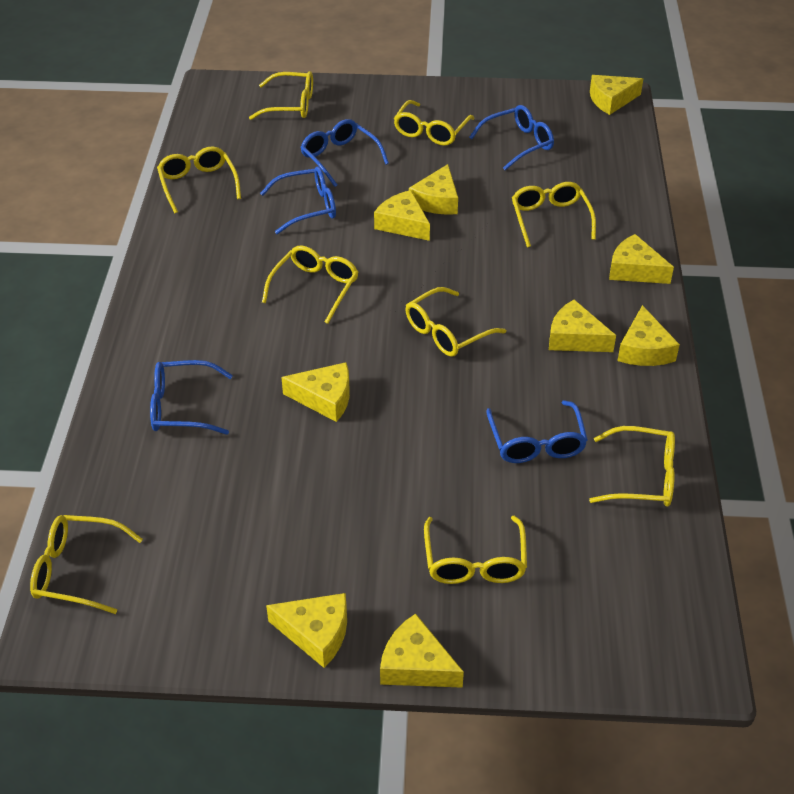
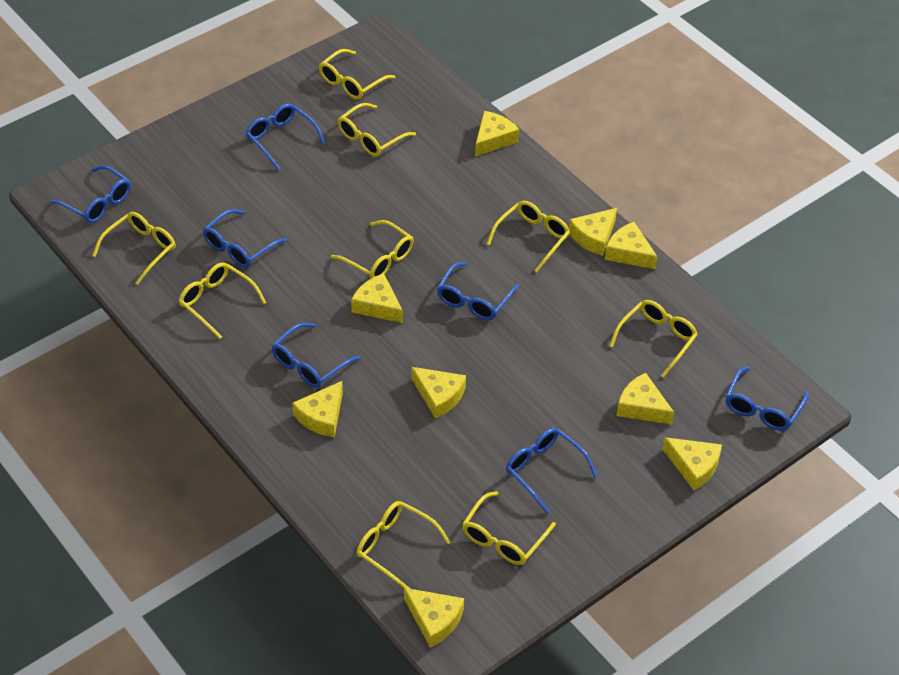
blue glasses: [150,360,233,435] [260,166,336,234] [300,119,389,187] [469,105,554,170] [486,400,588,463] = 5 -> [50,165,131,223] [203,209,287,268] [246,103,326,171] [271,323,360,388] [437,262,520,320] [506,428,598,514] [726,367,809,431] = 7

